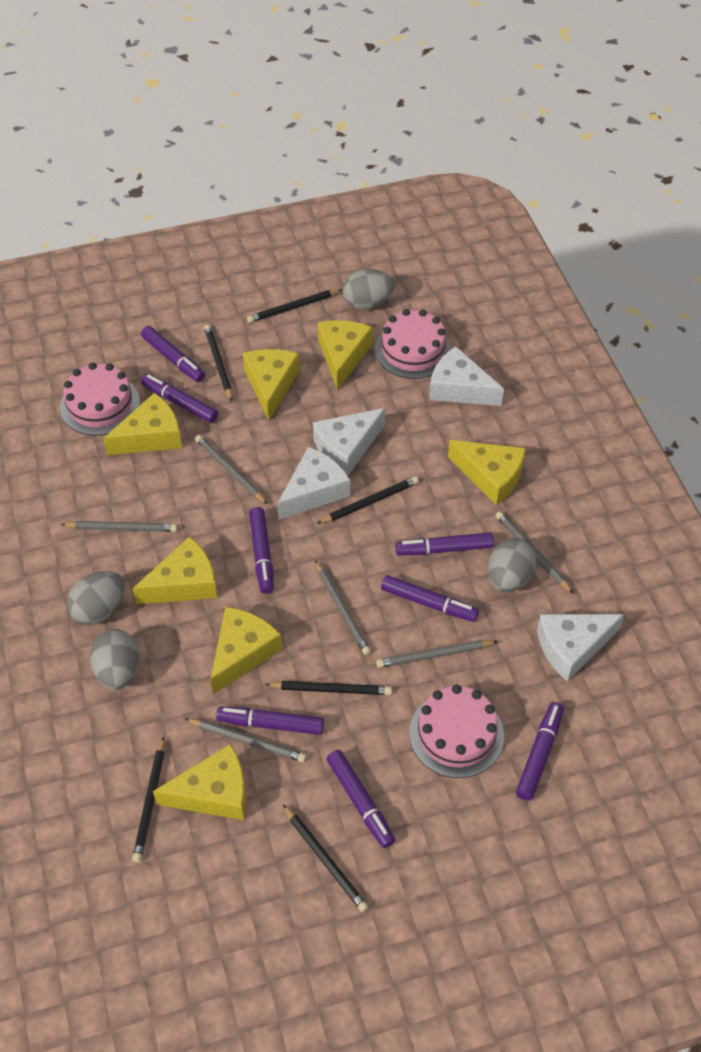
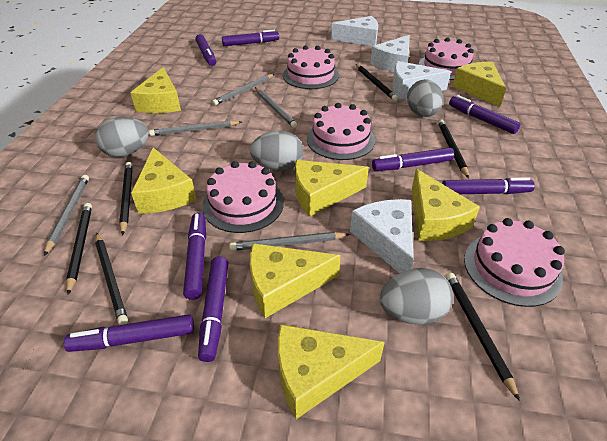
grey pencil: [61,521,178,532] [184,718,306,763] [195,435,267,504] [315,560,371,655] [376,640,498,668] [495,511,574,594] = 6 -> [44,175,89,256] [149,120,242,136] [212,74,274,105] [229,232,350,251] [255,87,297,128] = 5
pink cake: [60,362,140,436] [375,309,451,379] [409,685,504,778] = 3 -> [202,161,284,233] [283,45,339,89] [307,103,375,160] [419,37,474,80] [464,218,565,307] = 5

